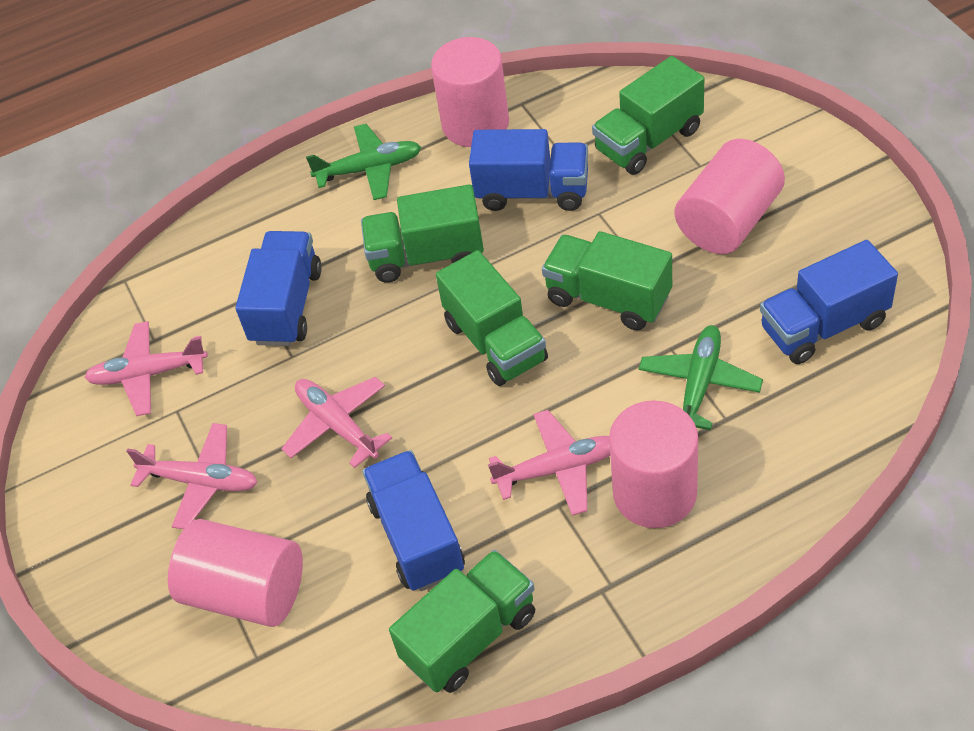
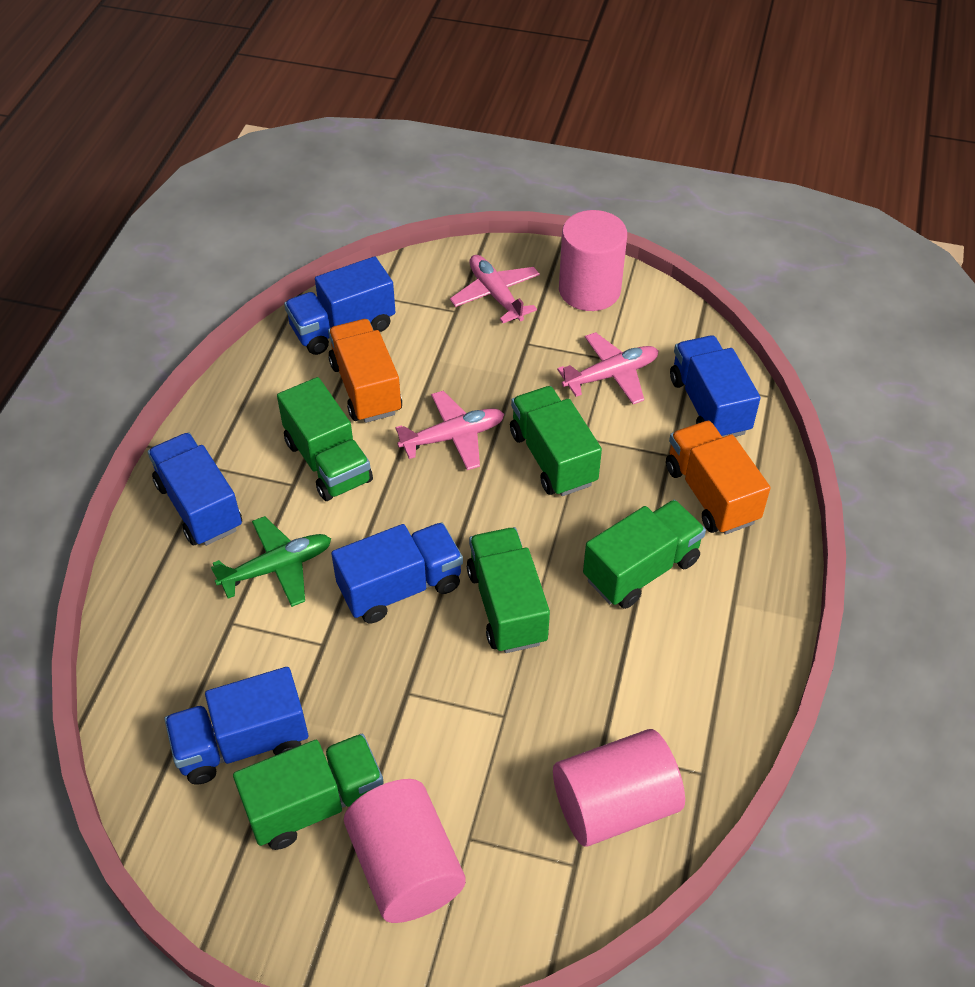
blue truck: [235,231,322,346] [362,450,465,591] [469,129,588,211] [760,240,898,364] = 4 -> [148,433,242,546] [164,667,308,784] [284,256,395,355] [331,523,463,623] [670,335,760,437] = 5
green plane: [306,124,421,200] [639,325,763,430] = 2 -> [211,516,331,607] = 1
orange truck: none = 0 -> [328,319,402,423] [666,420,771,535] = 2
pink cylinder: [168,519,303,627] [431,37,509,147] [609,400,698,528] [675,139,785,254] = 4 -> [344,779,466,923] [553,729,685,847] [559,210,627,311] = 3
pink plane: [84,321,208,416] [126,423,258,529] [281,377,392,468] [488,410,610,516] = 4 -> [395,391,504,470] [450,255,540,323] [557,332,658,404] = 3

